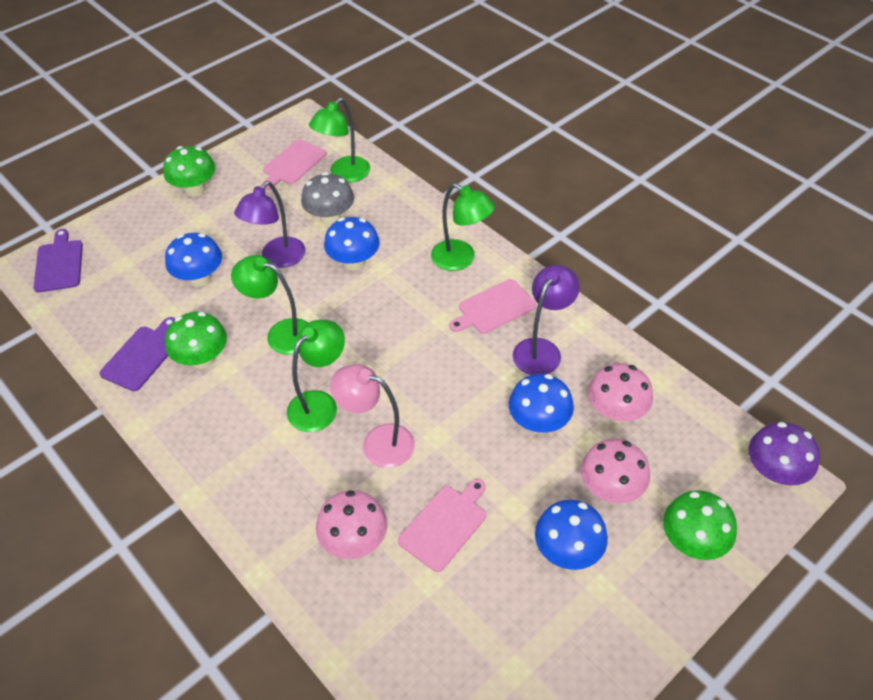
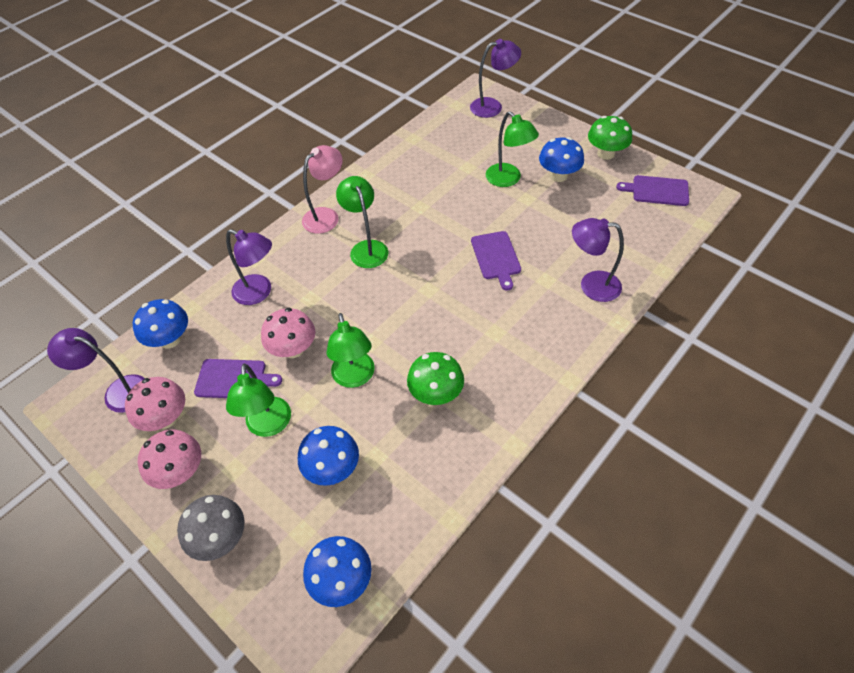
green mushroom: [163,146,215,197] [165,312,227,369] [663,490,737,560] = 3 -> [407,352,464,405] [588,116,632,160] = 2
pink cutting board: [262,139,327,190] [398,479,486,572] [449,279,536,334] = 3 -> none = 0
purple cutting board: [33,229,83,292] [99,317,175,391] = 2 -> [194,359,282,398] [471,231,521,290] [616,175,689,206] = 3
purple lamp: [234,181,305,268] [513,265,580,375] = 2 -> [47,328,145,413] [226,229,272,305] [470,39,521,118] [572,218,624,302] = 4
purple mushroom: [748,422,820,486] = 1 -> none = 0

